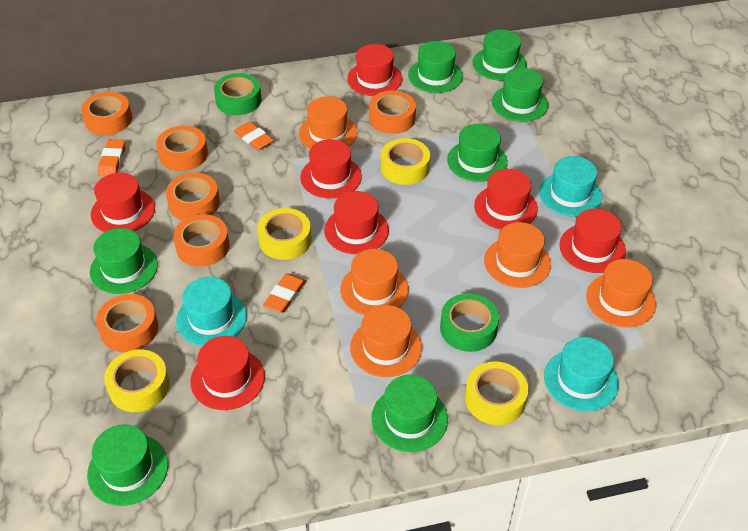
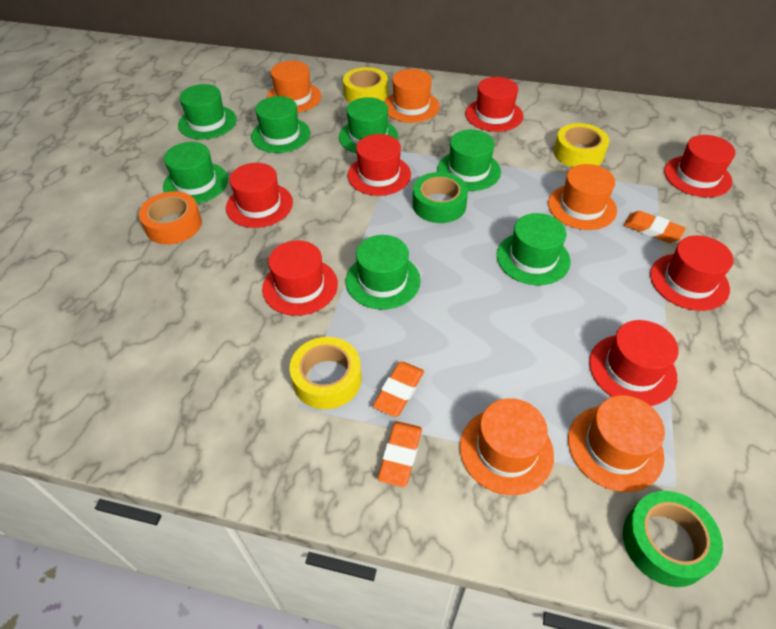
orange tape: [81,92,132,135] [96,294,158,352] [156,125,208,171] [166,173,220,221] [173,214,230,267] [369,90,416,134] = 6 -> [139,191,202,245] = 1
turquoise hat: [176,277,247,346] [539,156,602,217] [544,337,619,412] = 3 -> none = 0
yellow tape: [104,349,170,412] [257,208,312,260] [381,138,430,185] [465,361,528,425] = 4 -> [290,337,362,409] [343,67,388,103] [554,123,609,167] = 3

